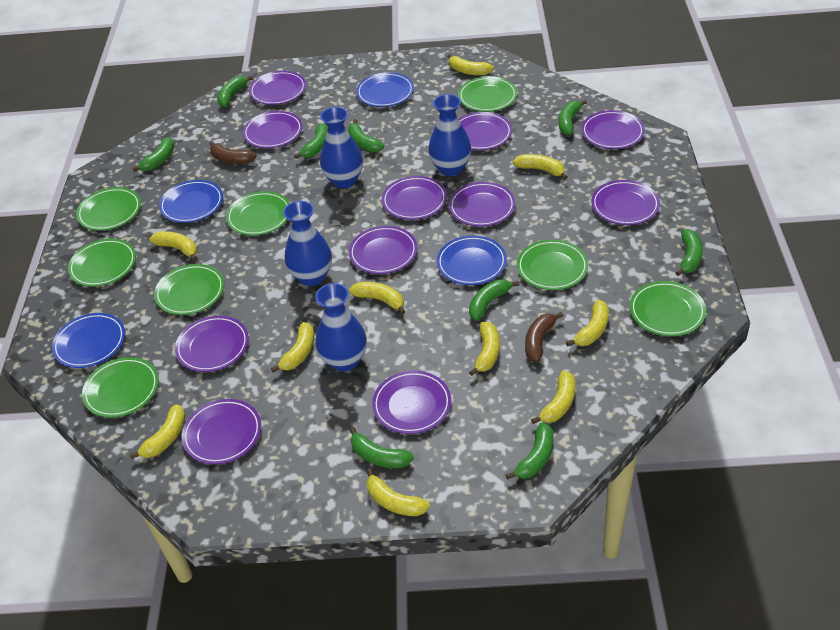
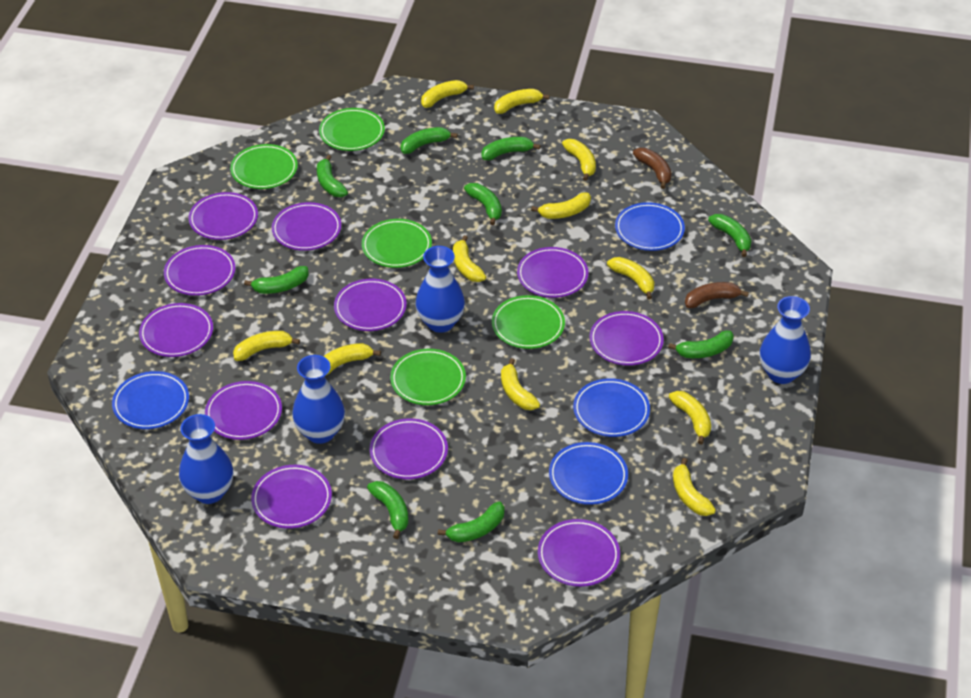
green plate: [68,239,136,287] [76,187,141,231] [82,357,159,418] [154,264,224,315] [226,191,290,236] [458,76,517,112] [517,240,588,290] [630,281,706,336] = 8 -> [230,144,298,189] [319,108,385,151] [362,219,432,268] [390,349,466,405] [492,295,565,349] = 5
yellow banana: [130,404,186,459] [149,231,197,262] [271,322,314,373] [349,282,406,314] [367,468,430,516] [447,54,494,75] [469,322,500,376] [513,154,568,179] [531,370,575,424] [566,300,609,346] = 10 -> [233,331,300,361] [323,343,381,375] [421,80,474,108] [453,235,486,282] [494,89,550,114] [501,358,540,410] [531,192,591,219] [562,139,596,181] [607,257,654,300] [669,391,711,445] [673,458,716,516] = 11

